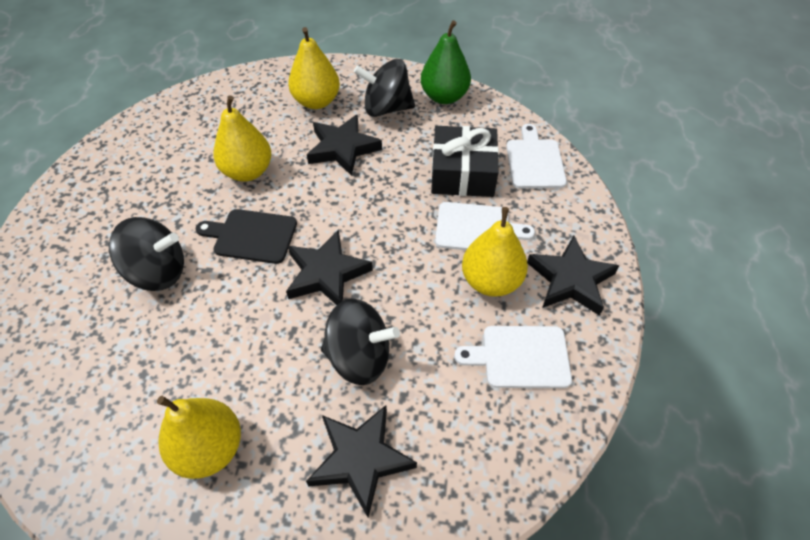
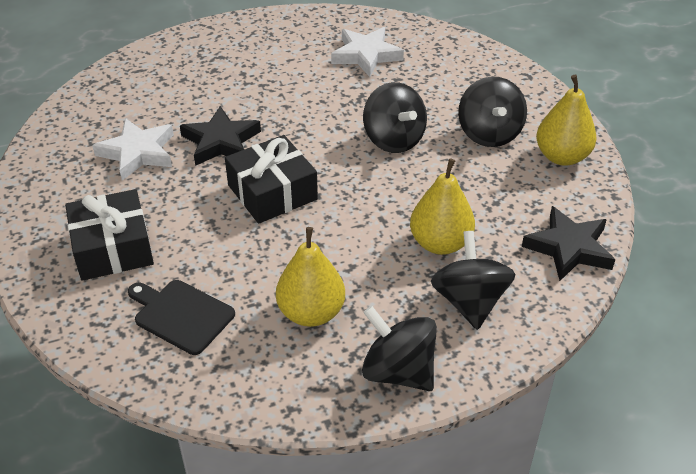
black gift: [431,126,499,197] = 1 -> [65,189,154,281] [225,135,318,224] = 2
black spinning top: [109,217,184,291] [321,299,400,385] [354,59,415,117] = 3 -> [362,306,437,391] [363,82,427,153] [431,231,516,330] [458,76,527,147] = 4
black star: [286,230,373,305] [306,405,417,518] [307,114,382,176] [527,236,619,316] = 4 -> [180,106,261,166] [522,206,615,281] = 2
green pear: [421,20,471,104] = 1 -> none = 0
white cutting board: [435,202,535,250] [454,326,572,388] [506,124,567,189] = 3 -> none = 0
white star: none = 0 -> [92,118,174,181] [331,27,404,77] = 2
yellow pear: [157,396,241,479] [214,95,271,182] [288,27,340,109] [462,207,528,297] = 4 -> [276,227,345,327] [410,158,475,255] [536,74,597,166] = 3

